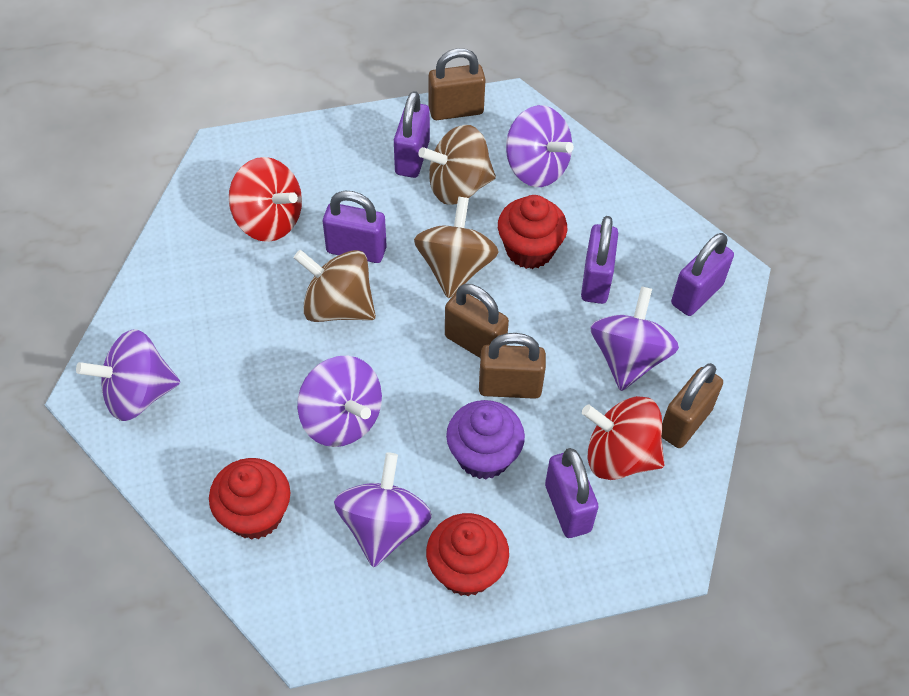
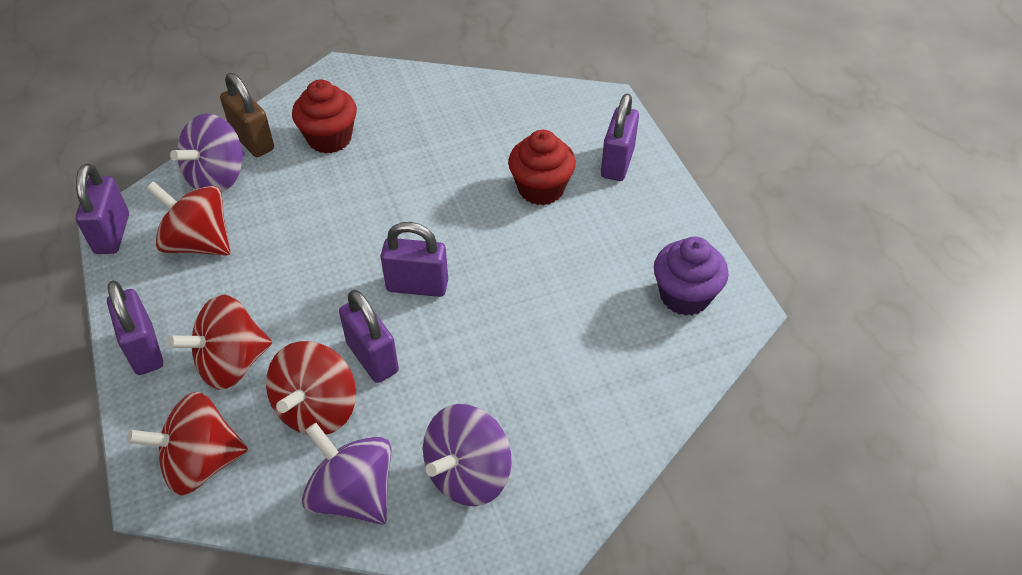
brown padlock: [428,48,486,120] [445,284,509,358] [479,333,546,399] [662,363,723,448] = 4 -> [220,73,274,157] = 1
brown spinning top: [293,250,376,322] [414,197,499,298] [418,125,496,205] = 3 -> none = 0
purple spinning top: [76,329,180,421] [297,356,382,447] [334,452,432,567] [506,105,574,187] [590,286,679,391] = 5 -> [170,114,245,193] [302,423,392,525] [423,404,512,506] = 3
red cupcake: [209,458,290,540] [426,513,509,596] [498,195,567,269] = 3 -> [292,80,357,154] [508,130,576,205] = 2
red spinning top: [229,157,302,242] [582,396,664,480] = 2 -> [127,392,248,495] [146,181,230,256] [168,295,272,390] [266,341,356,435] = 4

